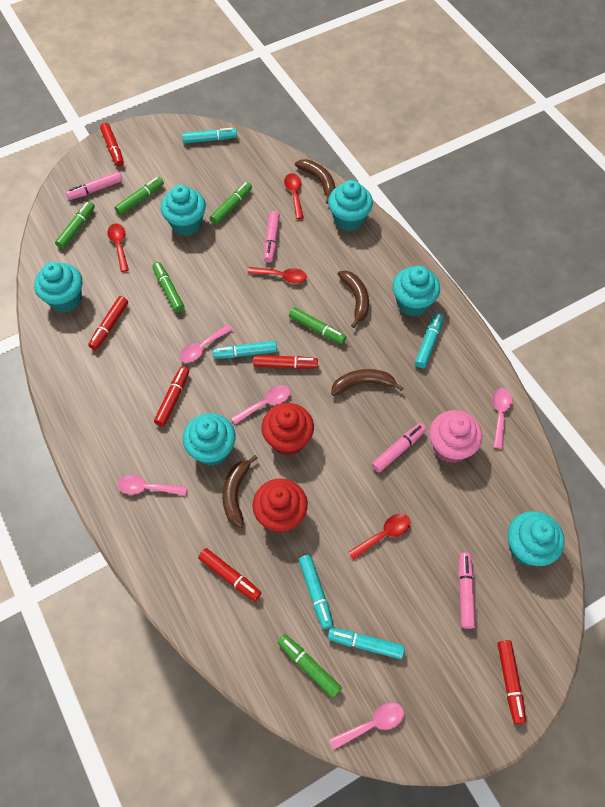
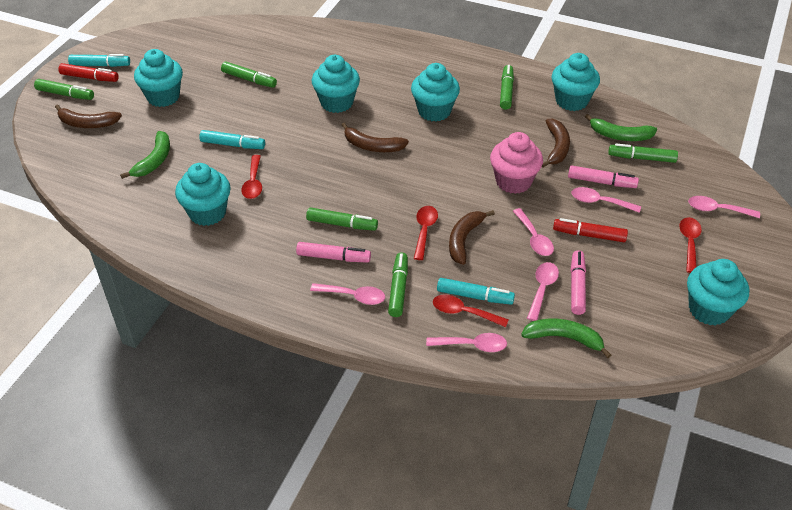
green banana: none = 0 -> [120,131,170,179] [521,319,611,358] [585,114,657,141] = 3
pink marker: [66,171,122,200] [264,211,280,263] [371,423,426,473] [458,552,475,629] = 4 -> [296,242,371,263] [568,165,639,188] [571,250,586,315] = 3
pink spoon: [118,475,187,496] [179,324,233,363] [231,385,290,424] [330,702,404,749] [492,388,512,449] = 5 -> [310,283,385,305] [426,333,507,352] [513,208,554,256] [527,262,559,321] [572,187,641,213] [688,196,760,218] = 6
red cupcake: [253,479,308,533] [262,403,314,456] = 2 -> none = 0
red marker: [88,296,128,350] [100,123,124,167] [154,366,189,426] [198,548,262,601] [253,355,318,369] [498,640,526,724] = 6 -> [58,63,119,82] [553,218,628,242] = 2
turquoise marker: [182,128,237,144] [213,341,277,359] [299,555,333,629] [328,628,405,659] [415,313,444,368] = 5 -> [68,54,130,67] [199,130,265,149] [437,278,515,305] = 3

